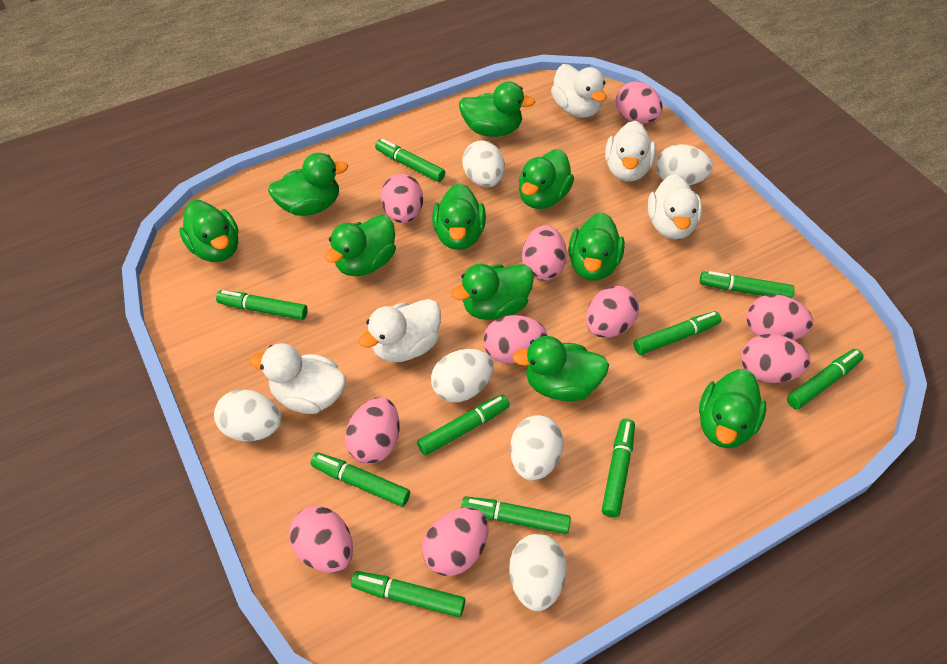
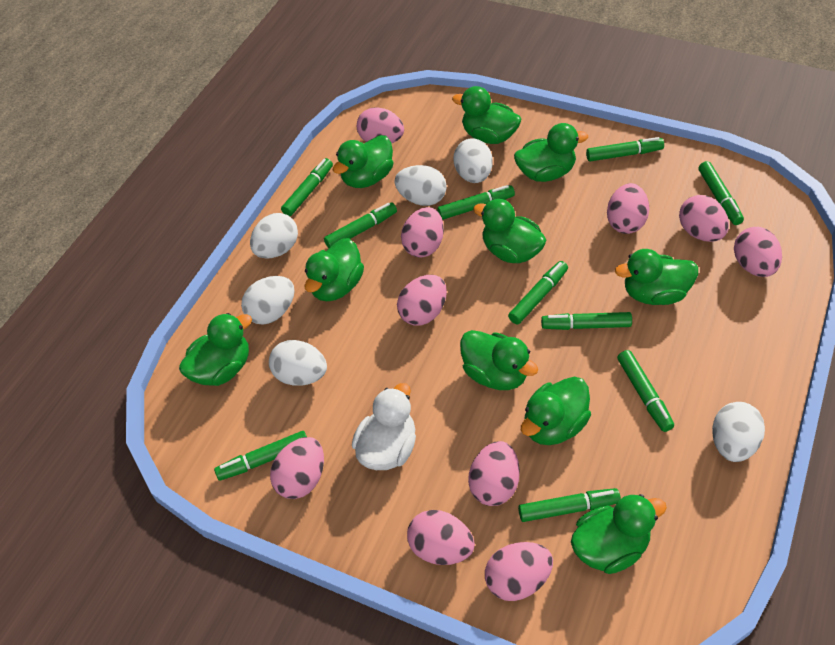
white duck: [250,343,346,414] [359,299,441,362] [551,64,607,118] [605,121,656,182] [648,174,702,239] = 5 -> [352,383,416,470] = 1

